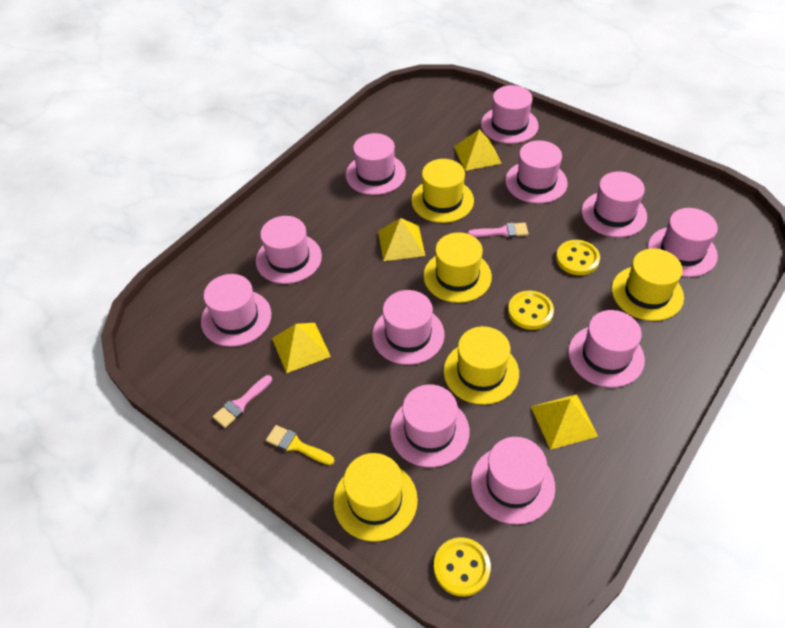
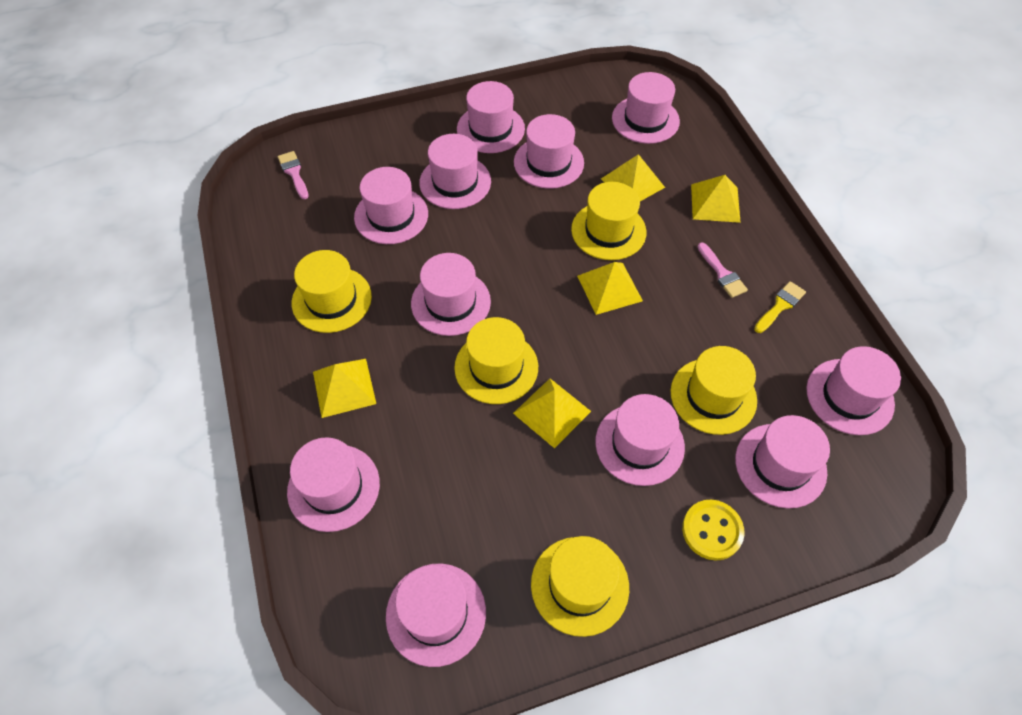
yellow button: [434,537,491,597] [508,291,554,330] [556,240,600,275] = 3 -> [682,500,744,561] = 1
yellow pyramid: [272,323,331,373] [378,218,425,261] [454,129,502,171] [531,394,598,450] = 4 -> [313,359,376,418] [513,378,591,448] [577,262,643,315] [601,154,665,201] [691,175,741,223] = 5

